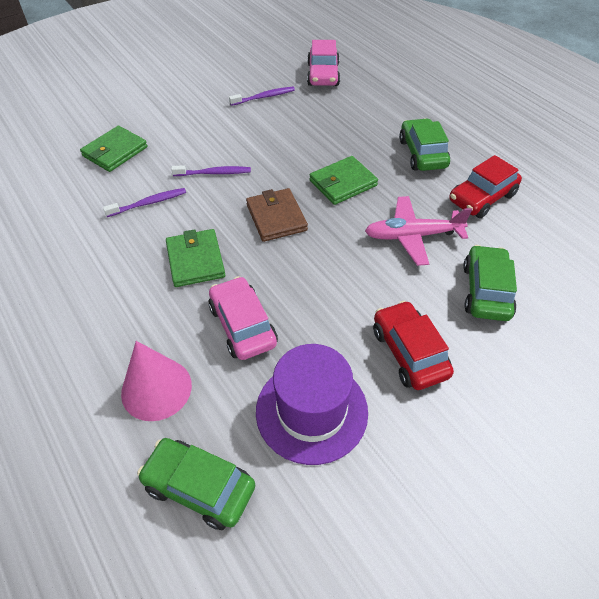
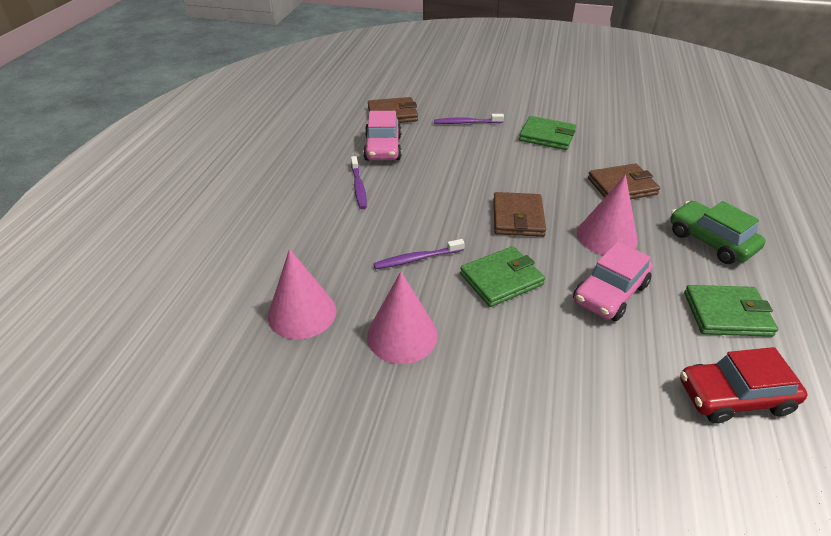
brown wallet: [246,188,308,242] = 1 -> [368,97,418,123] [493,192,546,237] [588,163,660,199] = 3
green car: [137,438,255,530] [399,118,450,171] [463,245,517,321] = 3 -> [670,201,766,264] = 1
pink cone: [121,341,192,421] = 1 -> [268,249,336,339] [367,271,438,364] [577,175,638,255] = 3
pink plane: [365,196,472,266] = 1 -> none = 0
purple hat: [256,344,368,465] = 1 -> none = 0
red car: [373,301,454,390] [449,155,522,218] = 2 -> [680,347,807,424] = 1

